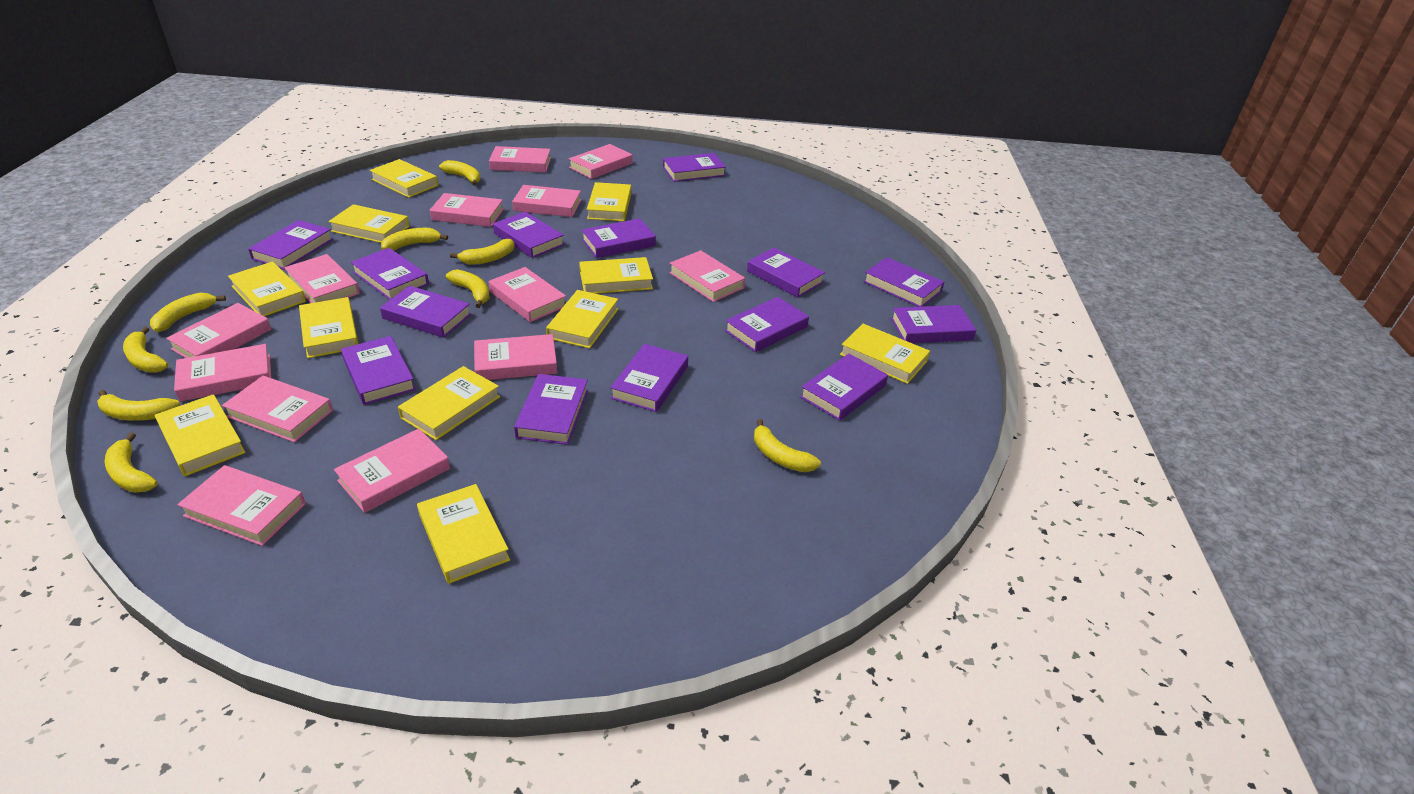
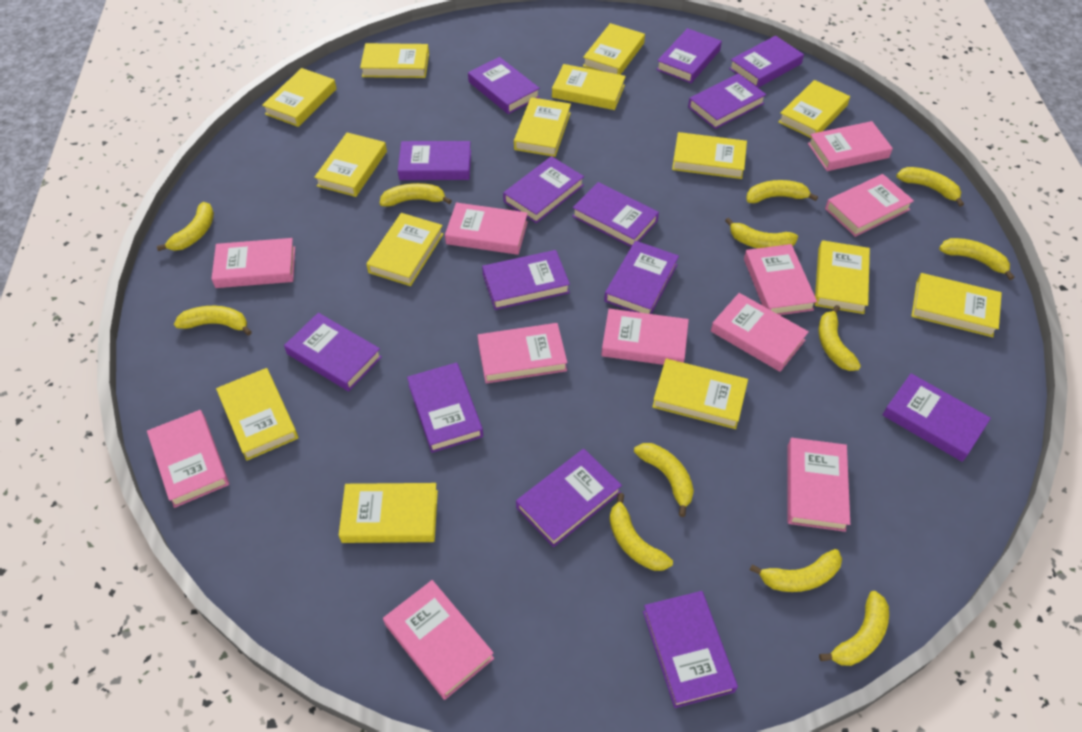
pink book: [166,303,271,358] [174,344,271,402] [177,465,306,546] [222,376,333,442] [284,254,360,303] [334,429,450,513] [430,193,504,227] [474,334,557,380] [488,267,566,322] [489,146,551,173] [512,185,581,217] [569,144,633,179] [669,250,745,302] = 13 -> [147,410,229,508] [211,238,295,288] [383,580,494,700] [445,202,528,255] [478,323,567,383] [601,309,689,365] [711,293,809,372] [744,244,817,315] [788,438,850,532] [808,121,893,171] [825,174,914,237] = 11
yellow banana: [97,390,180,421] [105,433,158,493] [123,327,168,373] [150,293,226,332] [381,228,448,251] [439,160,480,186] [446,269,490,308] [450,239,515,265] [754,419,821,472] = 9 -> [157,202,214,251] [174,306,252,336] [380,183,452,207] [609,493,673,571] [634,443,694,517] [725,218,798,248] [746,180,818,203] [750,549,842,592] [819,305,861,371] [819,591,889,666] [896,167,964,207] [939,238,1014,280] = 12
yellow book: [155,394,245,476] [228,261,306,316] [299,297,358,358] [328,204,410,243] [370,159,438,198] [398,366,500,440] [417,484,510,584] [546,290,618,348] [579,257,653,294] [587,182,631,221] [840,324,930,384] = 11 -> [216,368,298,461] [262,68,337,127] [314,132,387,197] [339,483,438,543] [360,43,429,78] [366,213,443,286] [514,97,571,157] [552,64,626,110] [583,23,645,75] [652,359,748,429] [672,132,747,179] [778,80,850,138] [815,240,870,314] [911,273,1002,337] = 14

